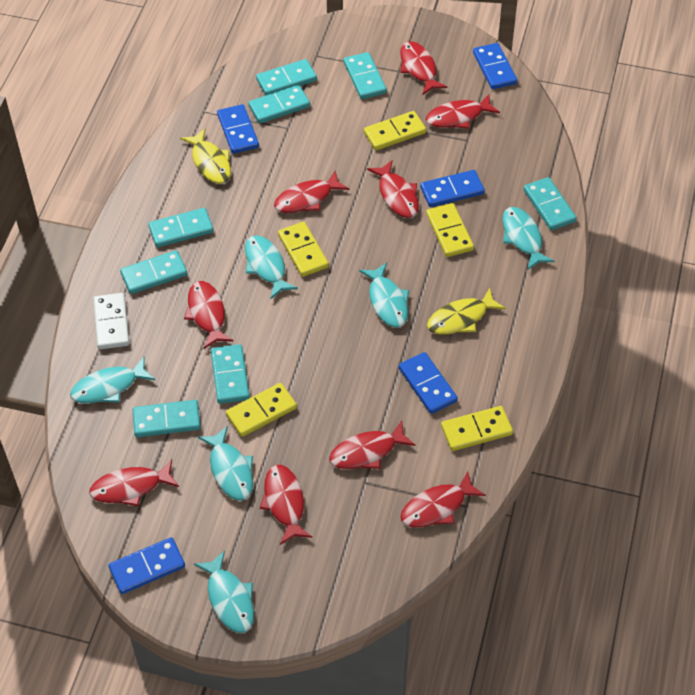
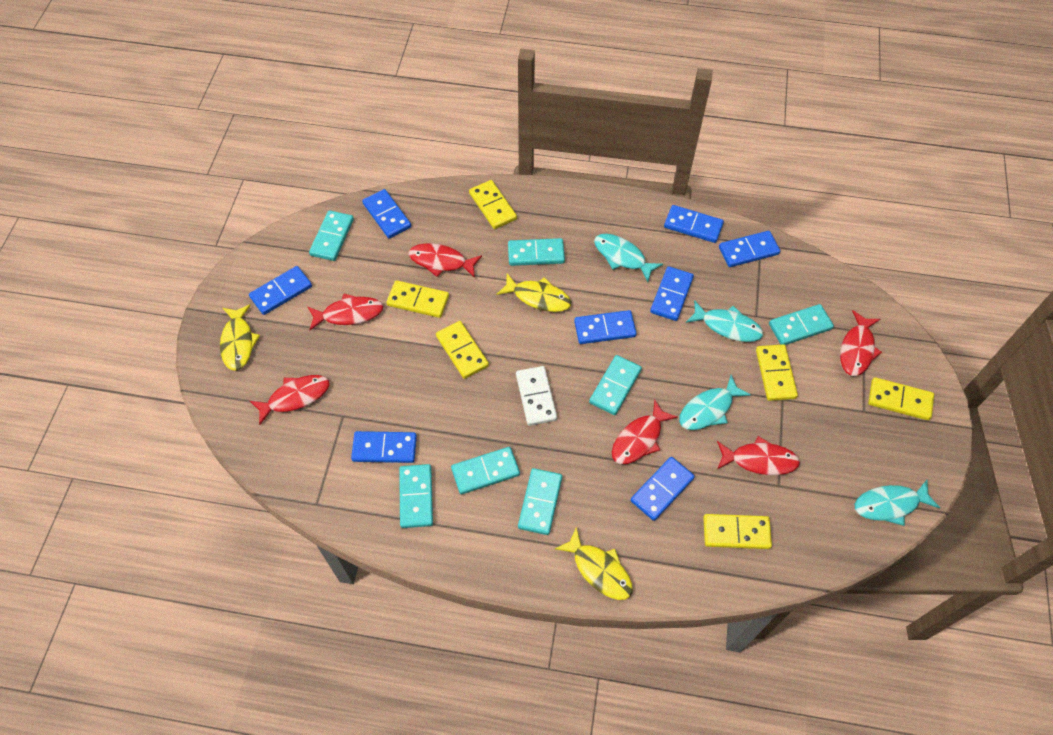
blue domino: [108,537,185,594] [217,104,259,154] [399,352,458,414] [420,170,485,207] [473,43,517,89] = 5 -> [249,266,312,315] [351,431,417,463] [362,189,411,238] [574,310,637,344] [631,457,695,521] [650,266,694,321] [664,205,724,243] [719,231,780,267] = 8
red fish: [89,459,179,506] [184,281,233,349] [260,465,312,545] [274,171,349,213] [329,421,416,469] [367,160,419,218] [400,41,447,95] [400,471,486,528] [426,94,500,129] = 9 -> [250,375,329,425] [307,294,383,330] [409,243,482,278] [612,400,678,464] [717,436,800,475] [840,310,882,376] = 6
turquoise domino: [120,250,187,294] [133,400,200,437] [148,208,214,247] [211,344,250,404] [248,85,310,123] [256,59,317,95] [344,52,387,99] [524,177,577,230] = 8 -> [309,210,354,261] [399,464,433,528] [451,447,520,494] [508,238,565,266] [518,468,562,535] [589,355,642,415] [769,304,834,345] = 7
turquoise fish: [70,357,155,403] [194,550,254,633] [198,426,253,501] [245,235,298,299] [359,262,409,327] [503,207,555,270] = 6 -> [594,234,663,282] [679,375,751,430] [686,300,763,342] [855,480,940,526] = 4
yellow domino: [226,383,297,437] [278,222,329,277] [364,111,426,150] [426,203,474,257] [441,406,513,451] = 5 -> [386,280,449,318] [436,321,489,379] [469,180,517,229] [703,514,772,549] [756,344,798,401] [868,377,934,420] = 6
yellow fish: [180,129,231,184] [427,288,506,334] = 2 -> [220,304,260,371] [497,273,571,312] [555,527,633,600] = 3

